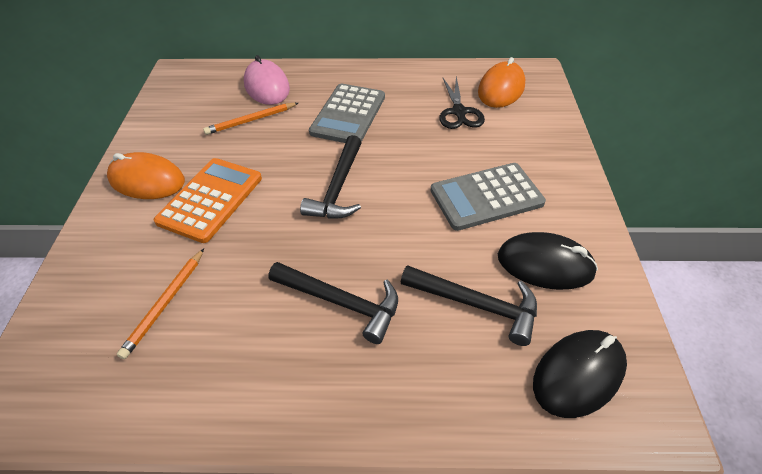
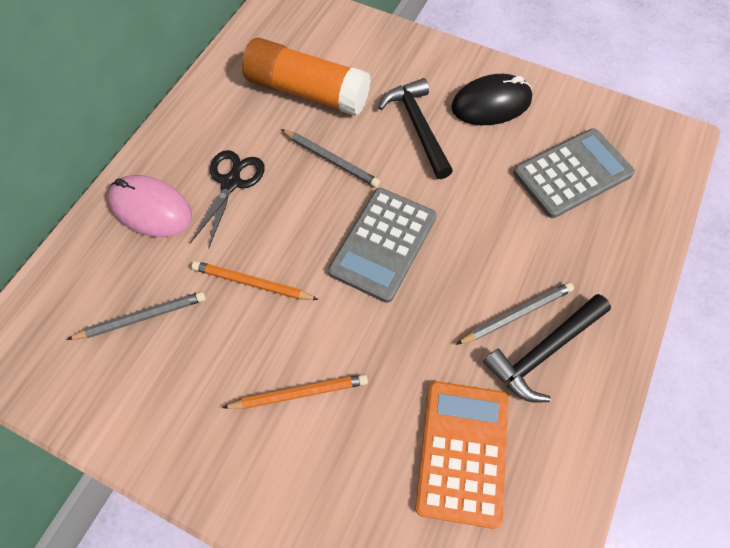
black hammer: [269,262,398,344] [300,135,362,219] [401,265,537,346] = 3 -> [378,78,453,179] [483,294,611,403] = 2
black mouse: [498,232,598,290] [533,330,627,418] = 2 -> [451,74,532,125] = 1
grey pencil: none = 0 -> [67,291,206,340] [281,129,380,187] [456,282,574,345] = 3
orange glue stick: none = 0 -> [242,38,371,116] = 1
orange mouse: [107,152,185,199] [478,57,525,108] = 2 -> none = 0

